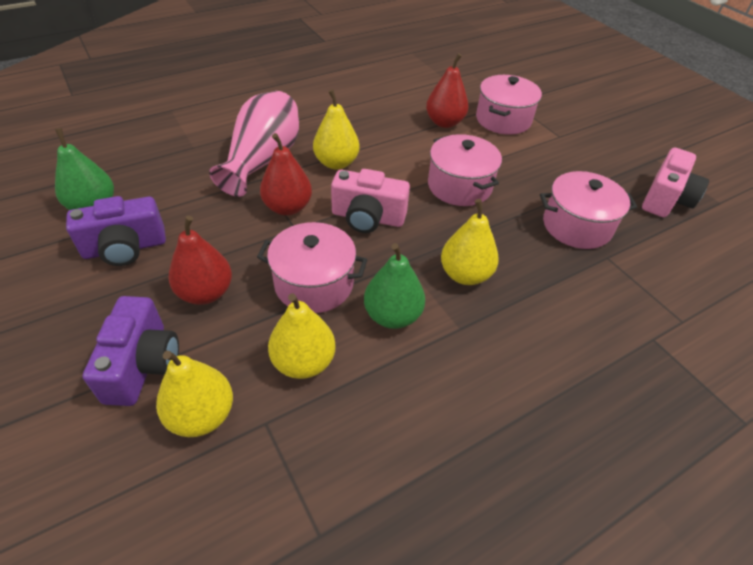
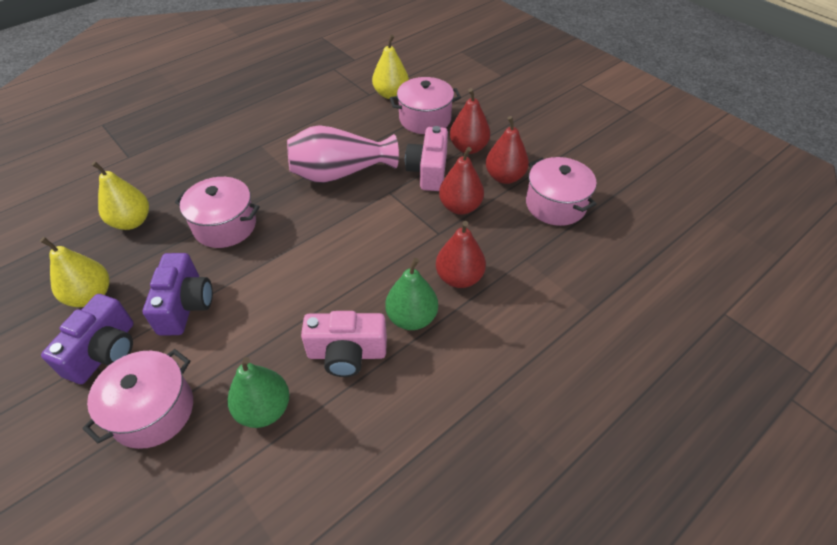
red pear: [168,216,232,305] [260,133,312,215] [426,53,469,128] = 3 -> [436,221,486,288] [439,147,484,215] [450,88,490,154] [486,116,529,184] = 4
yellow pear: [156,351,233,437] [268,293,336,379] [313,89,360,170] [441,199,499,285] = 4 -> [40,237,110,307] [91,161,149,230] [372,35,409,99] = 3

